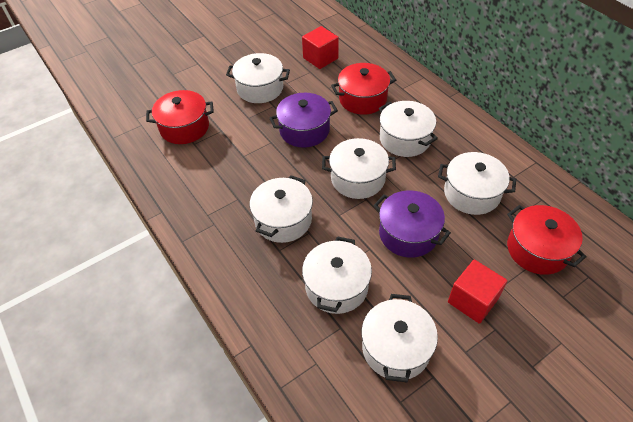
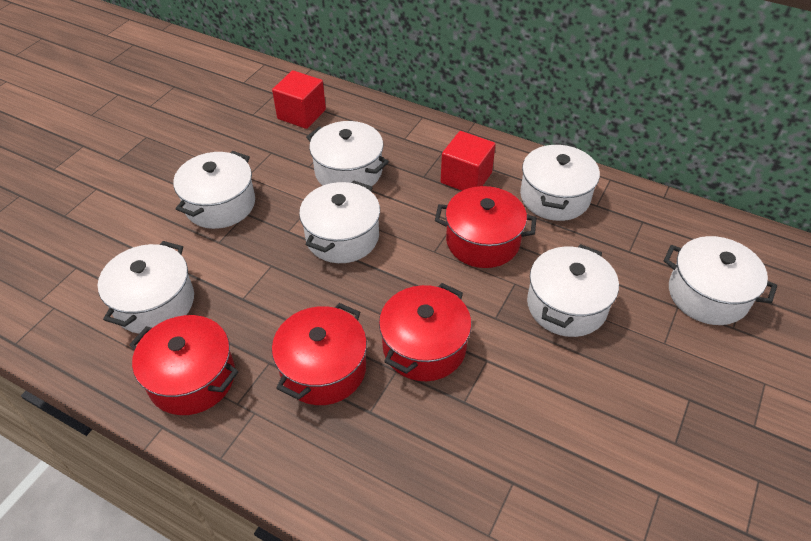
purple pot: [270,93,338,148] [374,190,451,258] = 2 -> none = 0
red pot: [146,90,214,144] [331,63,396,115] [507,205,587,275] = 3 -> [129,315,239,415] [272,303,367,405] [379,283,471,381] [435,186,537,268] = 4

